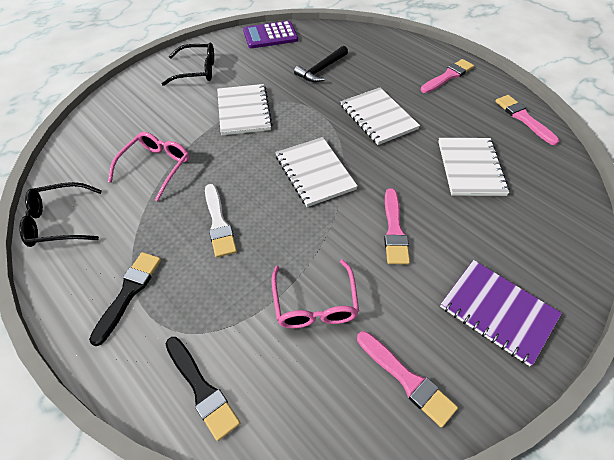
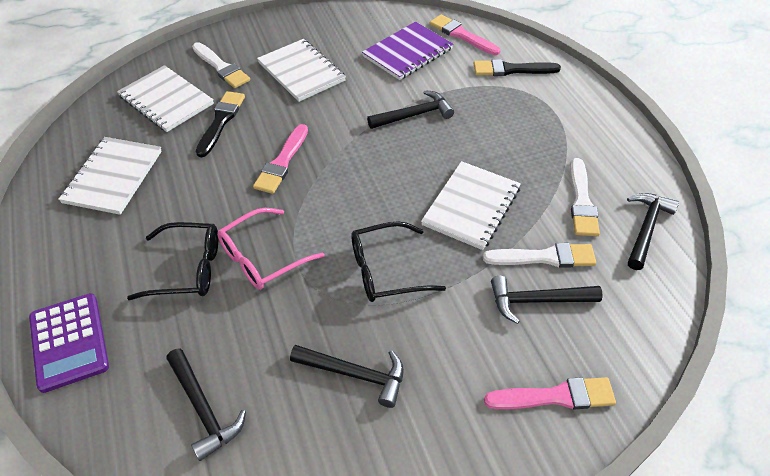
black hammer: [294,46,348,82] = 1 -> [166,348,246,461] [290,345,404,408] [367,90,454,129] [491,276,603,324] [627,193,679,270] = 5
pink brush: [357,331,458,428] [384,188,410,265] [421,59,474,93] [495,95,559,145] = 4 -> [253,124,308,194] [430,15,500,55] [484,377,616,410] = 3
pink glasses: [108,132,189,201] [271,259,359,329] = 2 -> [217,208,325,290] = 1
white brush: [205,184,237,257] = 1 -> [192,42,250,88] [483,243,596,268] [570,158,600,236] = 3

